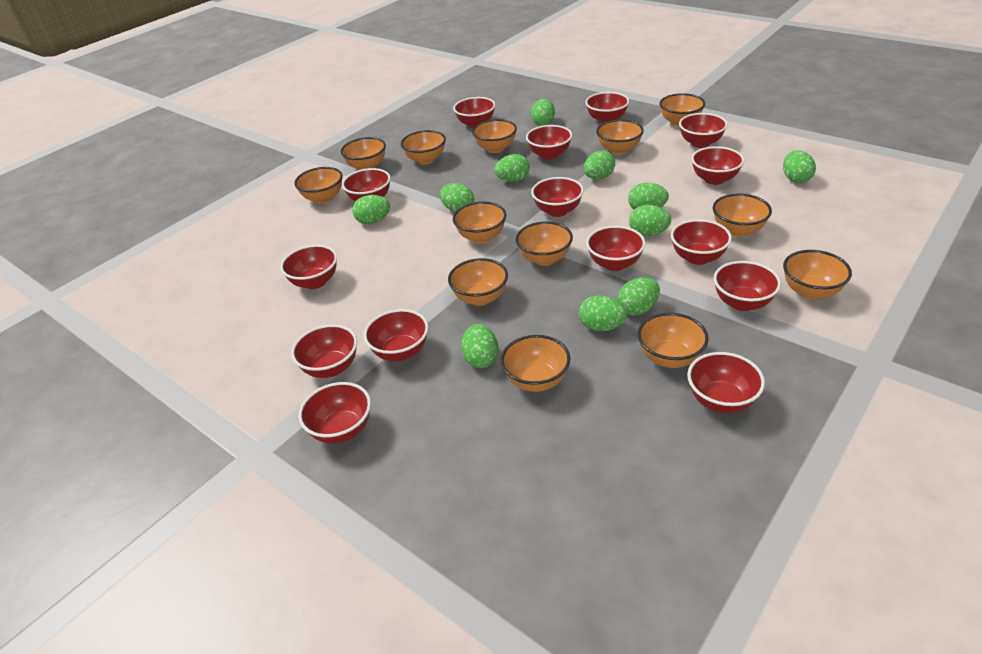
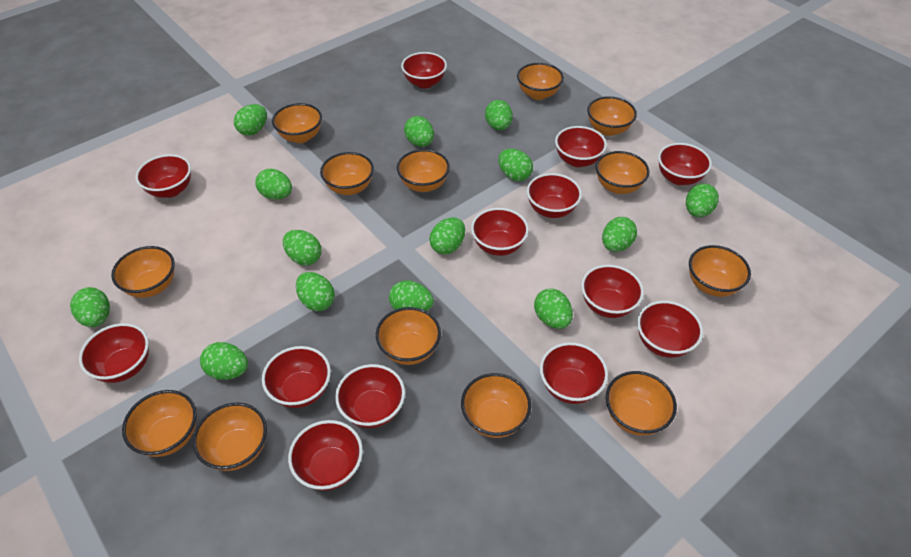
green egg: [352,195,390,224] [440,183,474,212] [461,324,499,368] [494,154,530,182] [531,99,555,126] [579,295,627,331] [584,150,615,179] [617,277,660,316] [628,183,669,209] [629,205,671,236] [783,150,816,183] = 11 -> [70,287,110,327] [200,342,248,380] [234,104,267,136] [255,169,292,200] [283,230,321,265] [296,272,335,311] [389,281,434,311] [404,116,434,147] [429,217,465,254] [485,100,513,130] [498,149,533,181] [534,289,573,329] [602,217,637,252] [686,184,719,217] = 14
red bowl: [280,245,337,289] [291,324,357,378] [298,382,371,444] [342,168,391,201] [364,309,428,361] [453,97,495,128] [526,125,572,160] [531,177,584,217] [585,92,629,123] [586,226,645,271] [671,219,732,265] [679,113,728,148] [687,352,765,413] [691,146,744,185] [714,261,781,311] = 15 -> [79,323,149,383] [135,154,191,198] [262,346,331,408] [288,420,363,491] [335,364,405,428] [401,52,447,89] [471,208,529,256] [527,173,582,218] [540,342,608,404] [555,126,607,167] [581,265,644,318] [637,301,703,358] [658,143,712,185] = 13

